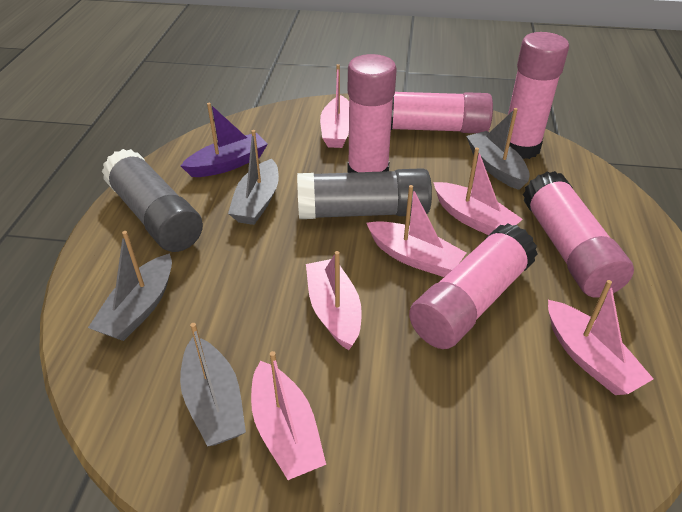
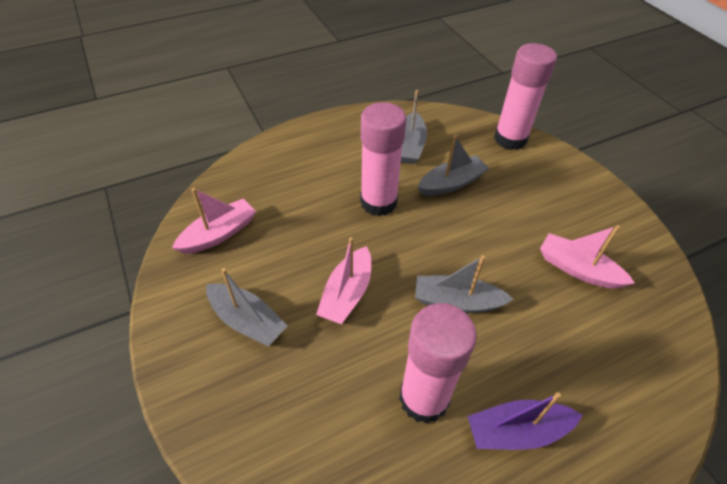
grey glue stick: [102,149,203,252] [297,168,432,219] = 2 -> none = 0
pink boat: [251,351,326,480] [306,251,362,350] [320,64,349,148] [367,185,466,277] [433,148,523,235] [548,280,653,395] = 6 -> [172,188,256,254] [316,237,371,324] [540,225,635,289] = 3
pink glue stick: [347,54,397,173] [391,92,493,133] [409,223,538,349] [508,32,569,159] [523,171,634,298] = 5 -> [360,102,407,216] [399,303,477,424] [494,43,557,150] = 3

